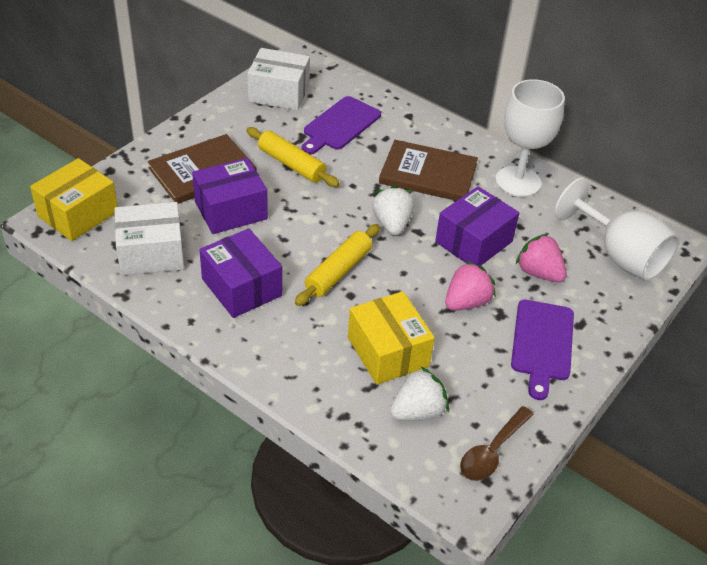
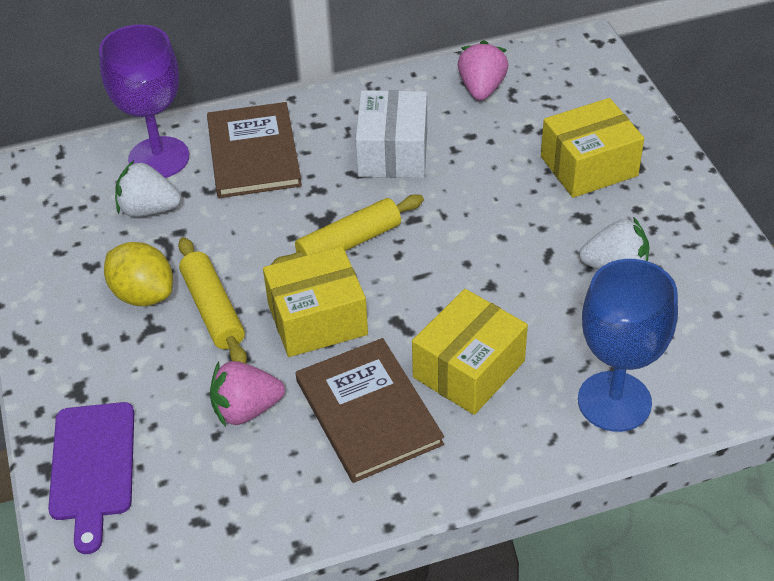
blue goblet: none = 0 -> [578,259,678,432] = 1
brown spoon: [460,406,534,481] = 1 -> none = 0
purple box: [192,158,268,234] [199,229,282,318] [435,186,519,266] = 3 -> none = 0
purple cutting board: [302,96,381,155] [511,300,574,400] = 2 -> [48,402,134,554] = 1
purple goblet: none = 0 -> [99,24,189,178] = 1
white box: [115,202,184,276] [248,48,310,110] = 2 -> [355,90,427,178] = 1
white goblet: [495,79,565,197] [555,178,679,281] = 2 -> none = 0
yellow box: [30,158,118,241] [348,291,435,385] = 2 -> [263,246,368,357] [412,289,528,415] [541,98,644,198] = 3
yellow lemon: none = 0 -> [104,242,173,306] = 1

